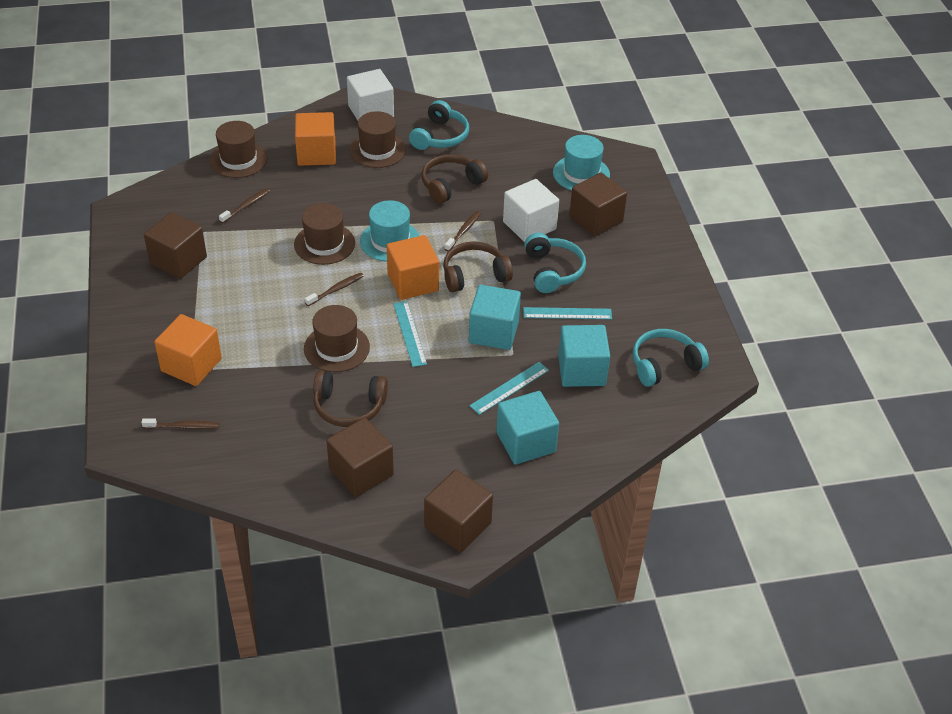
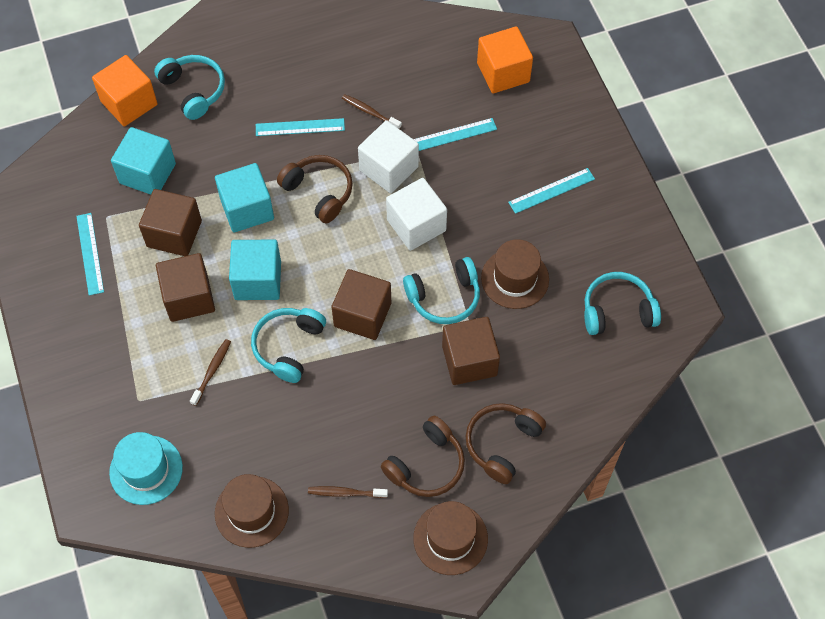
brown hat: [210,121,268,178] [294,203,355,265] [304,305,370,372] [349,111,406,168] = 4 -> [215,474,289,548] [413,501,488,575] [481,239,549,309] = 3
brown toothbrush: [141,418,219,429] [219,188,270,223] [305,273,364,306] [445,211,481,251] = 4 -> [190,339,231,406] [308,486,388,498] [342,94,402,129] = 3
orange cube: [154,314,222,386] [295,112,336,166] [387,235,439,300] = 3 -> [92,55,158,126] [477,26,533,93] = 2
turquoise hat: [360,200,420,262] [553,135,610,190] = 2 -> [109,432,183,505] = 1
turquoise headphones: [409,100,469,150] [524,233,586,293] [632,329,709,387] = 3 -> [154,55,225,120] [251,308,326,383] [403,257,480,324] [584,272,661,335] = 4
turquoise ruler: [394,301,427,367] [469,362,549,415] [523,307,612,319] = 3 -> [76,213,104,296] [256,118,345,136] [414,118,497,151] [508,168,595,214] = 4

